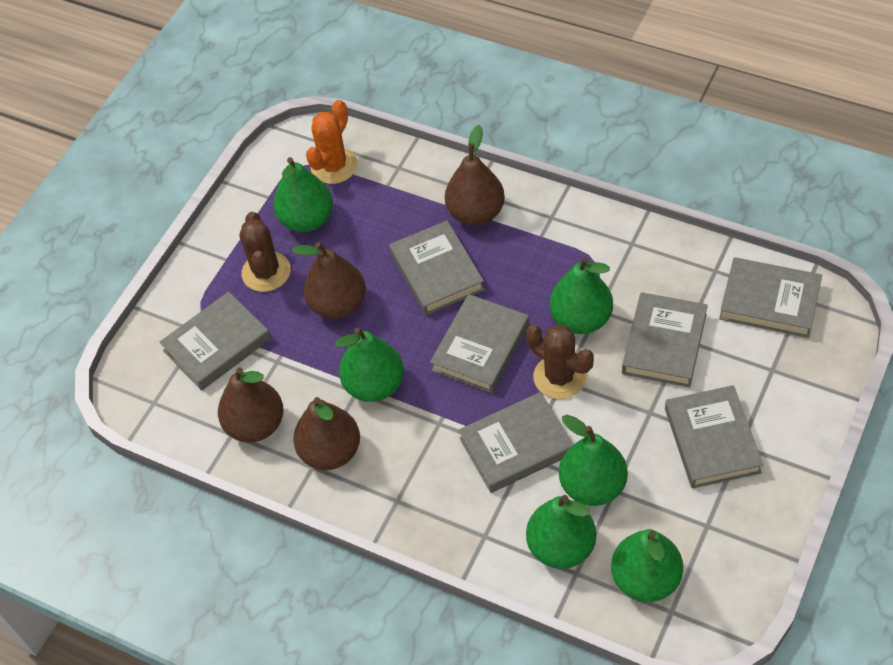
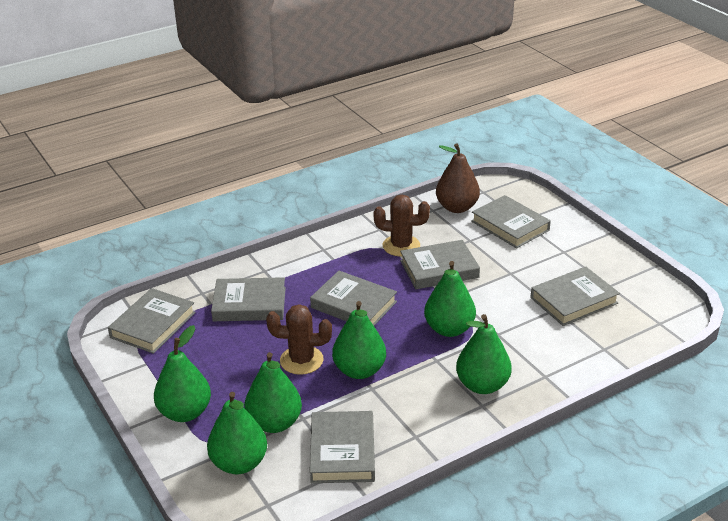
brown pear: [218,367,283,442] [292,242,366,319] [293,397,360,470] [445,125,505,226] = 4 -> [436,144,480,213] = 1
orange cactus: [306,100,358,184] = 1 -> none = 0

